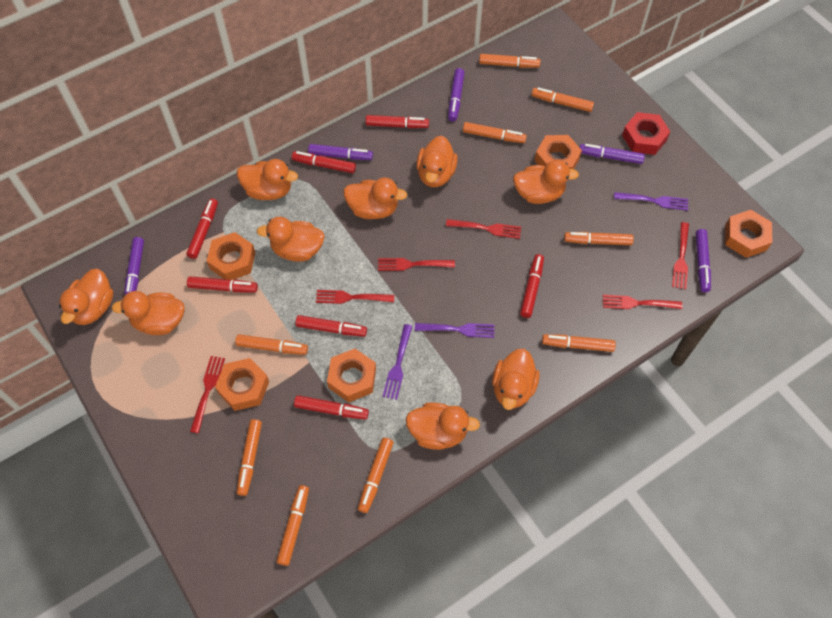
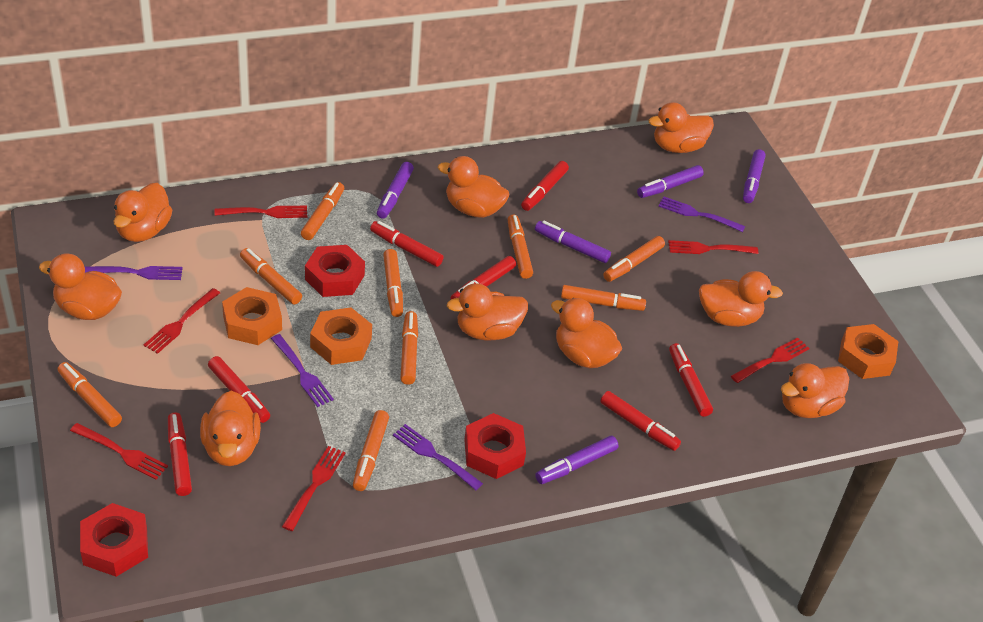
orange nut: [207,232,256,280] [215,358,269,411] [327,349,376,402] [534,135,582,169] [725,210,772,258] = 5 -> [222,287,282,345] [310,307,372,365] [838,324,898,379] = 3
purple fork: [383,324,413,400] [415,323,495,338] [614,192,688,211] = 3 -> [84,266,183,280] [271,334,334,407] [393,424,483,490] [658,196,745,232] = 4
red nut: [622,112,670,155] = 1 -> [80,503,148,577] [305,245,365,297] [464,413,526,479] = 3

